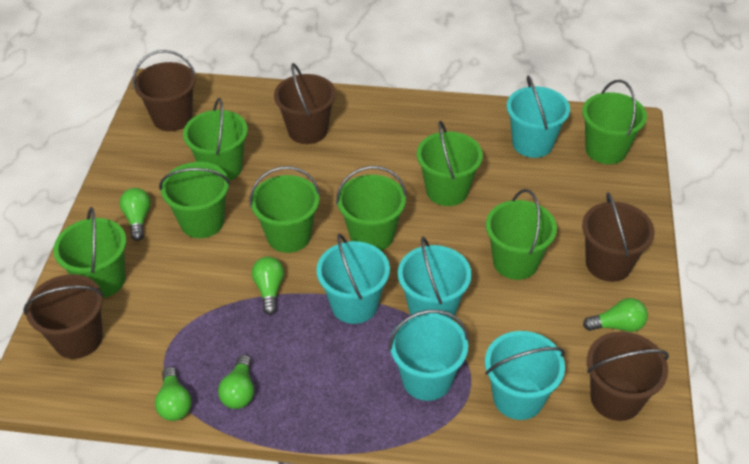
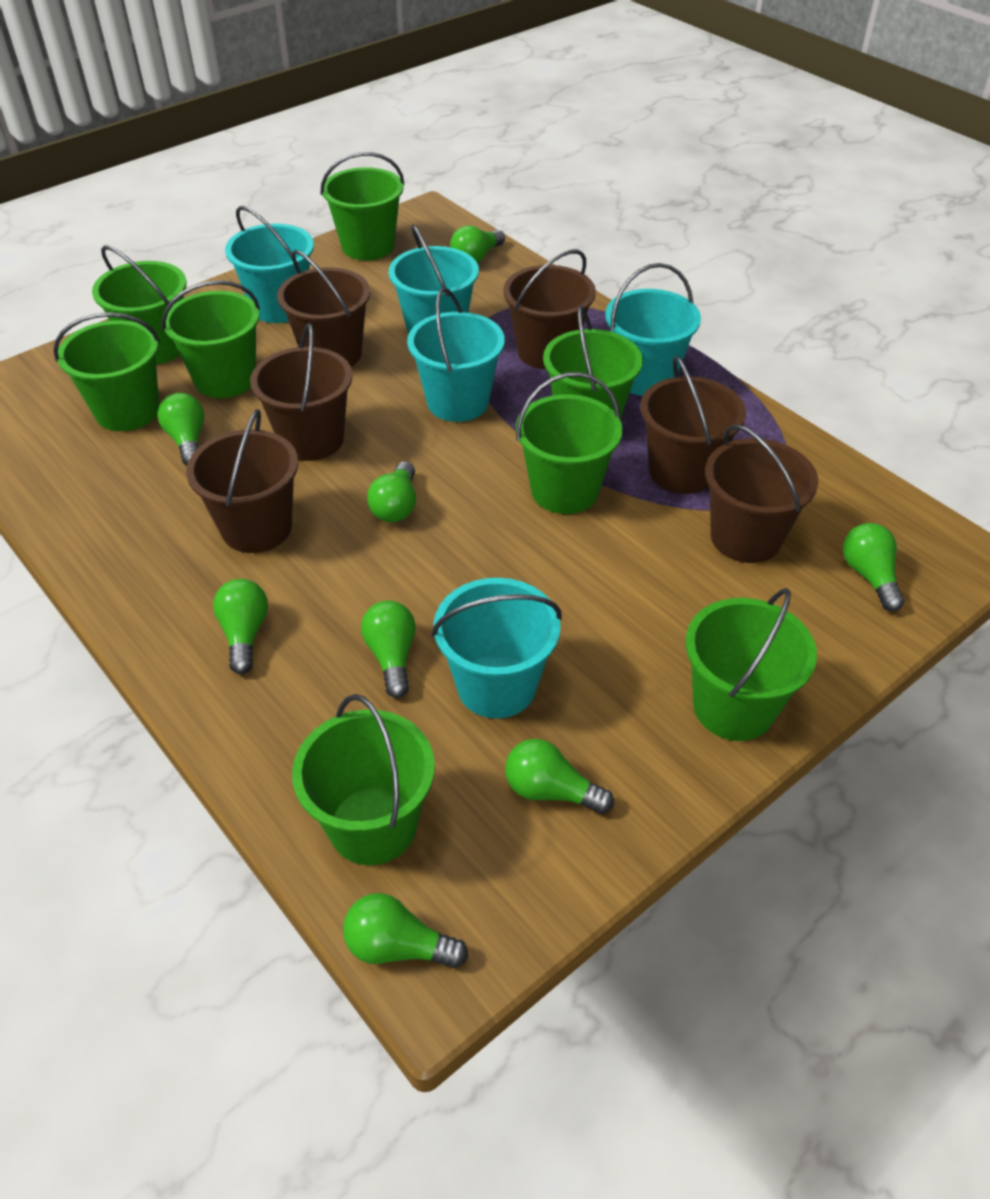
brown bucket: [23,274,104,359] [133,50,196,131] [274,63,336,144] [582,192,654,282] [587,332,669,421] = 5 -> [186,409,298,553] [250,323,352,461] [277,250,370,367] [503,249,596,369] [641,356,746,494] [705,425,818,563] = 6
green light bulb: [120,188,151,241] [155,367,192,421] [218,355,254,409] [252,257,284,315] [583,298,648,332] = 5 -> [157,393,204,466] [213,579,268,674] [343,893,468,968] [361,601,416,698] [367,461,416,523] [450,226,505,263] [505,739,614,814] [843,523,904,612] = 8

